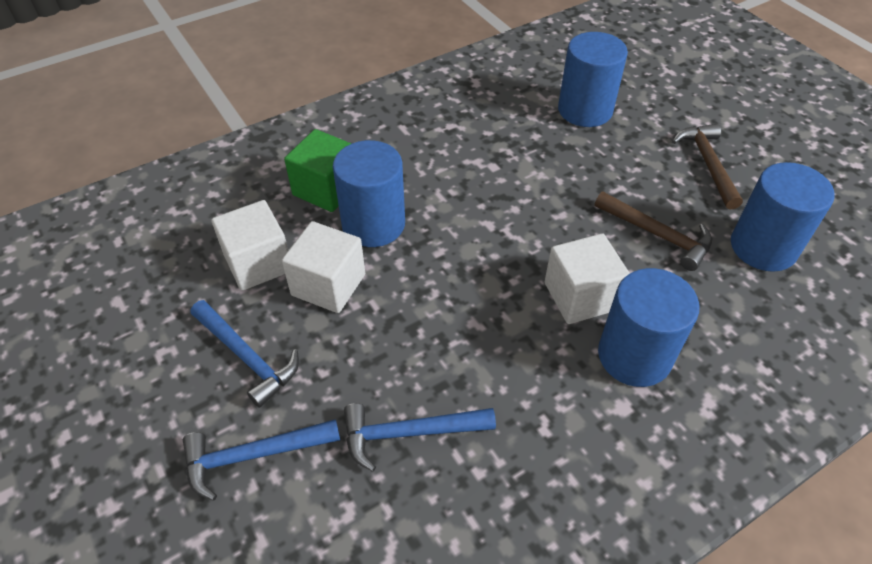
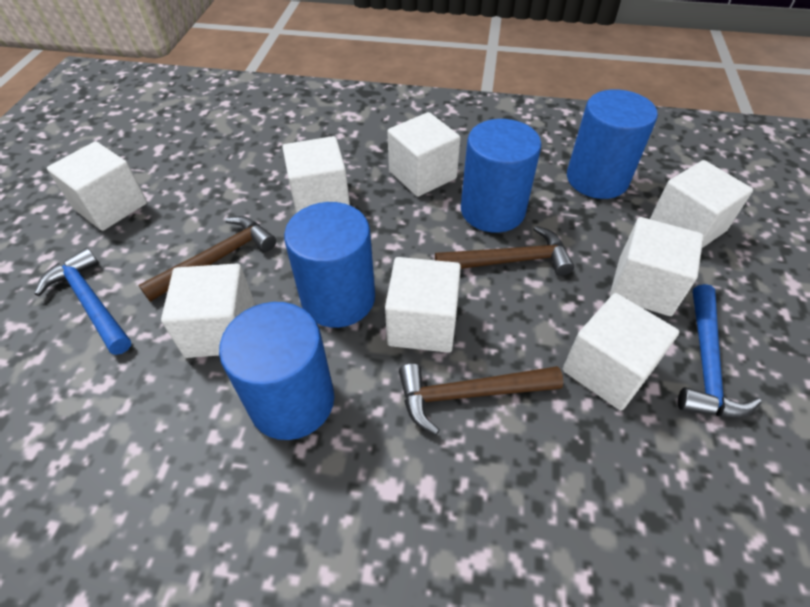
blue hammer: [183,419,340,501] [191,300,299,408] [344,403,496,471] = 3 -> [34,248,131,355] [678,284,761,417] = 2
brown hammer: [595,192,712,271] [672,124,743,210] = 2 -> [139,216,276,302] [399,363,563,435] [435,226,574,276] = 3
green cube: [284,129,352,212] = 1 -> none = 0
white cube: [211,200,288,291] [282,221,365,313] [545,234,630,324] = 3 -> [47,141,147,231] [161,264,255,358] [282,136,350,213] [385,257,461,353] [387,112,460,197] [563,293,679,410] [610,217,704,316] [650,160,753,248] = 8

